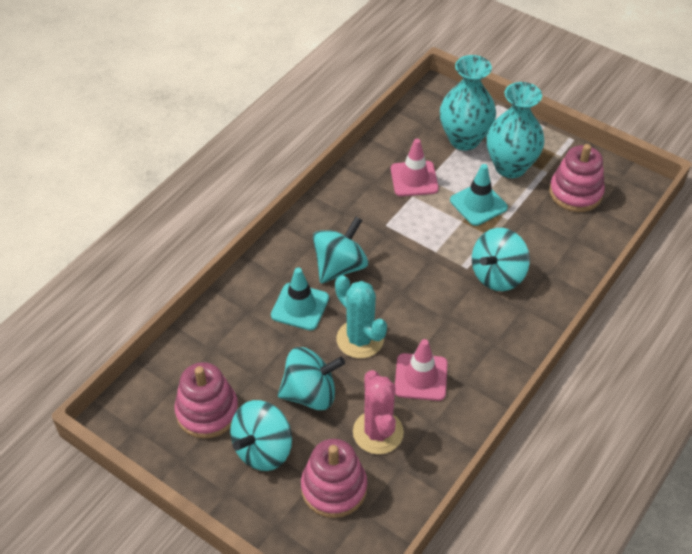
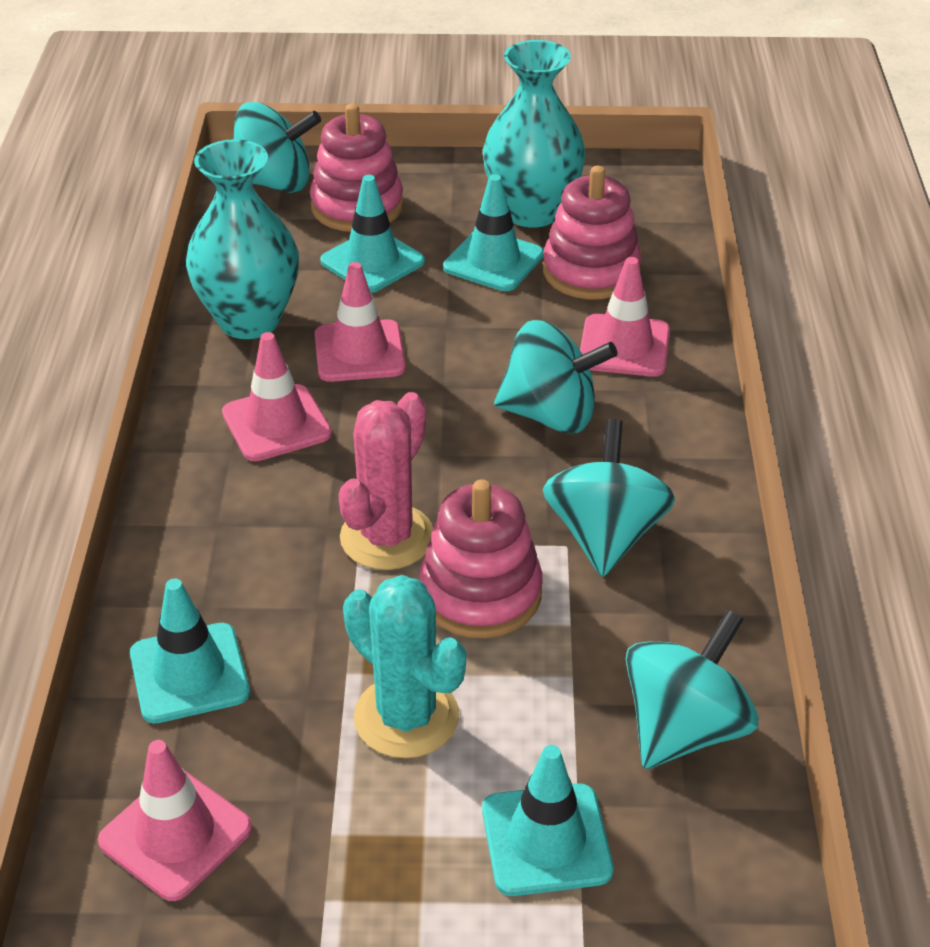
pink traffic cone: [391,139,439,196] [395,339,448,401] = 2 -> [98,740,252,901] [222,332,332,461] [315,262,406,382] [580,257,670,377] = 4
turquoise traffic cone: [271,268,329,330] [450,164,508,226] = 2 -> [130,578,250,723] [320,175,425,293] [443,174,544,291] [482,745,614,896] = 4

